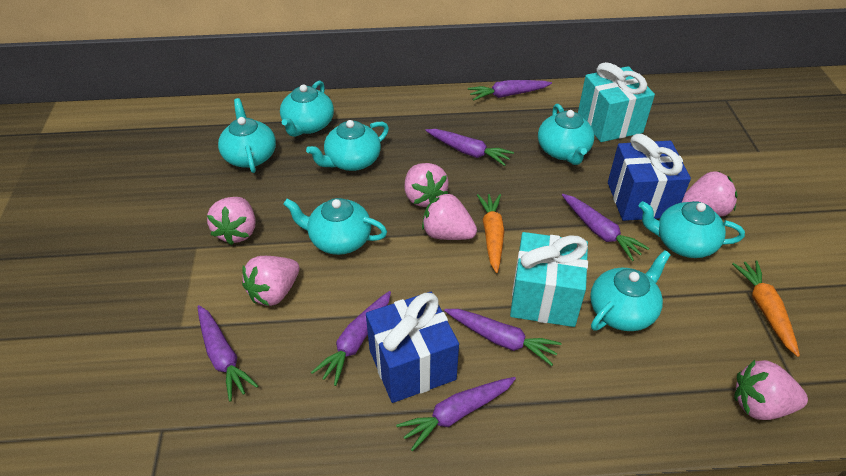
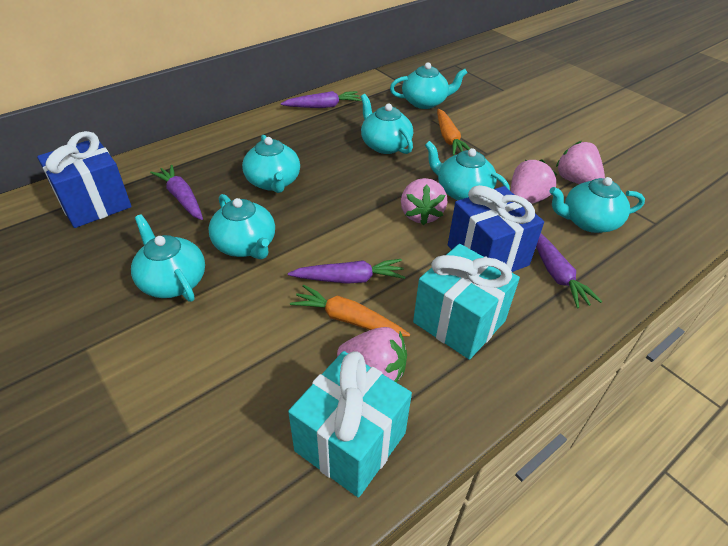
pink strawberry: [207,197,256,245] [242,256,299,306] [404,163,449,207] [422,193,477,240] [682,172,737,216] [734,360,808,420] = 6 -> [337,327,407,383] [401,178,447,225] [511,159,557,204] [556,141,605,184] = 4
purple carrot: [197,305,258,402] [311,291,391,386] [396,377,516,451] [425,129,514,166] [444,309,562,366] [468,80,552,101] [562,194,650,261] = 7 -> [150,165,203,220] [281,91,361,108] [288,259,405,284] [536,233,602,308] = 4

